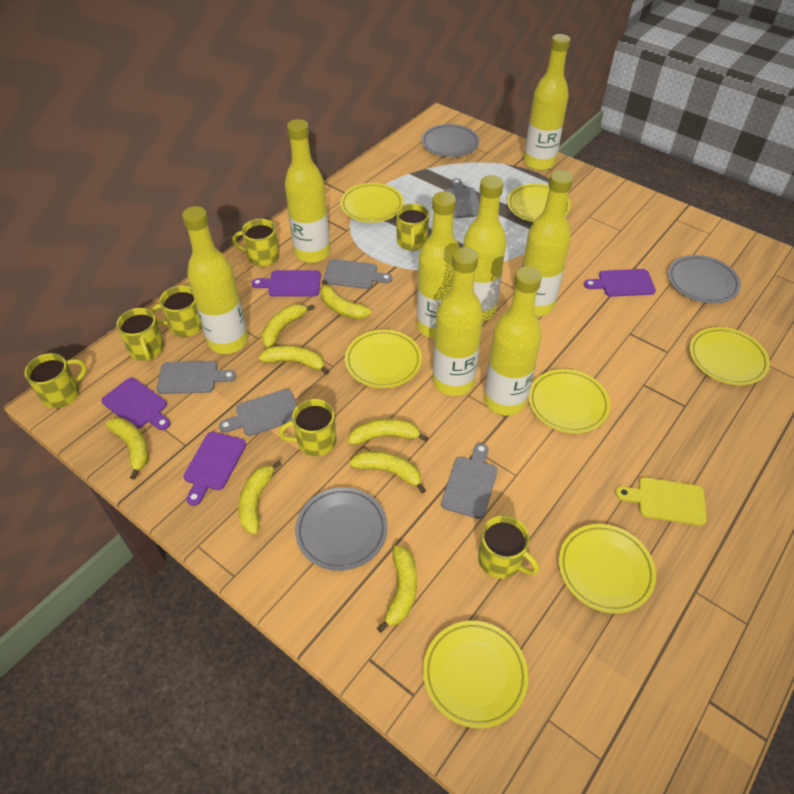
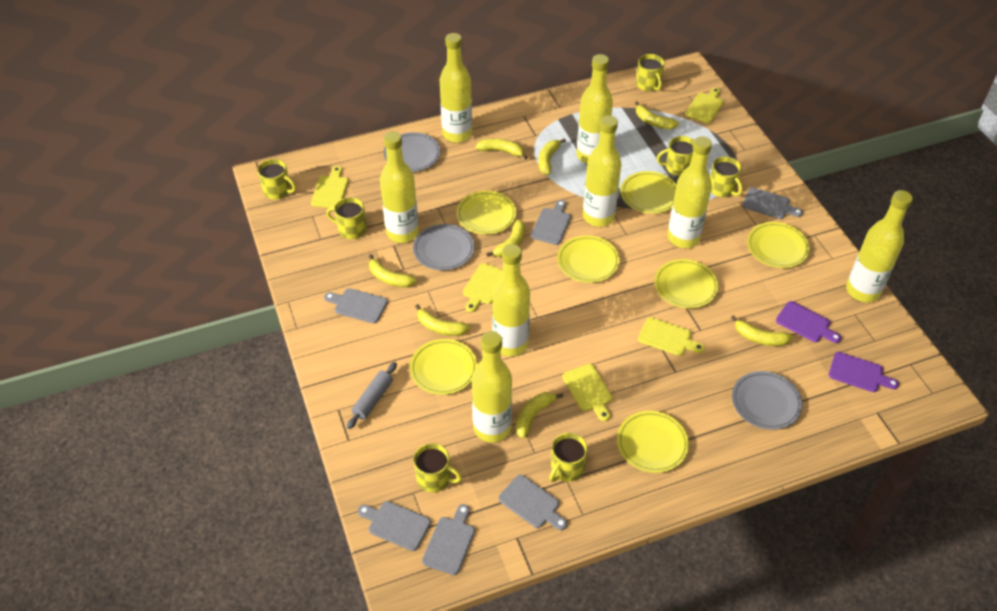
grey cutting board: [156,361,236,394] [219,389,297,436] [323,259,392,289] [441,443,497,519] [444,178,480,218] = 5 -> [324,288,388,323] [358,501,431,551] [422,504,475,575] [499,474,567,530] [531,200,571,245] [742,187,803,219] = 6
grey rolling pin: none = 0 -> [347,362,397,429] = 1
purple cutting board: [101,377,171,430] [184,432,246,506] [251,270,321,296] [584,269,656,297] = 4 -> [776,301,842,343] [829,352,899,392] = 2
yellow cutting board: [615,477,707,526] = 1 -> [311,166,348,208] [463,263,503,312] [563,364,612,421] [638,317,705,356] [685,87,724,123] = 5

